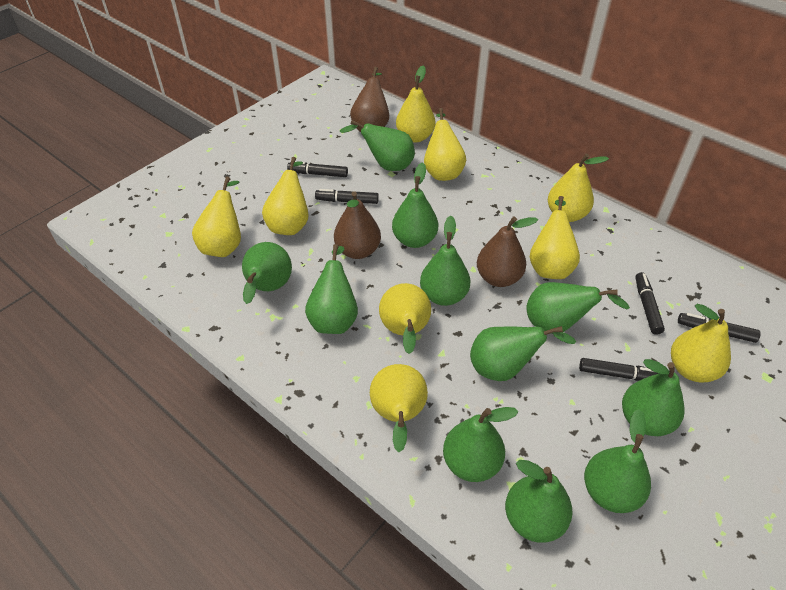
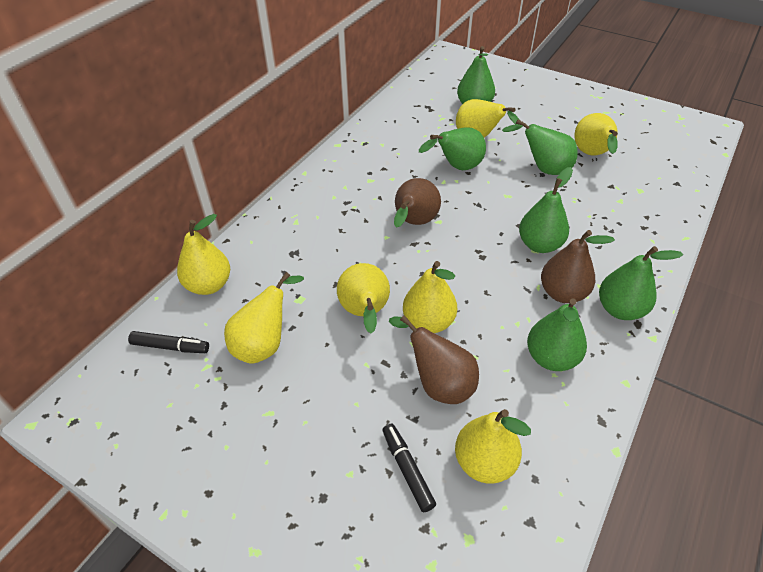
black marker: [287,161,348,177] [315,189,379,204] [579,358,659,381] [635,272,665,335] [678,313,761,343] = 5 -> [128,331,209,353] [382,424,436,512] = 2
green pear: [242,242,292,304] [305,244,358,334] [340,120,415,171] [392,162,438,248] [420,216,470,306] [443,407,518,482] [470,326,576,381] [505,460,573,543] [526,282,630,334] [584,409,651,513] [622,359,685,436] = 11 -> [419,127,486,170] [457,46,495,104] [502,119,578,175] [519,167,573,253] [527,298,587,371] [599,246,683,320] = 6
yellow pear: [192,176,241,257] [262,157,309,235] [370,364,428,452] [379,283,431,354] [396,66,435,142] [424,108,466,181] [530,196,580,279] [548,154,609,222] [671,304,731,382] = 9 -> [177,214,230,295] [224,272,304,364] [337,263,390,334] [403,261,457,333] [455,409,531,484] [456,99,520,138] [574,113,618,155] = 7

